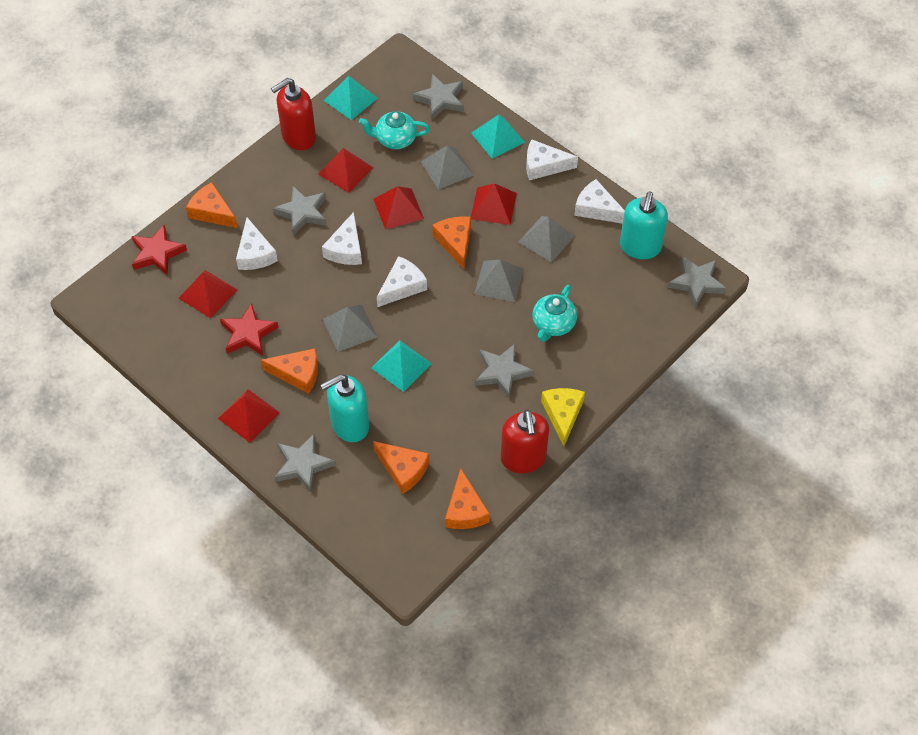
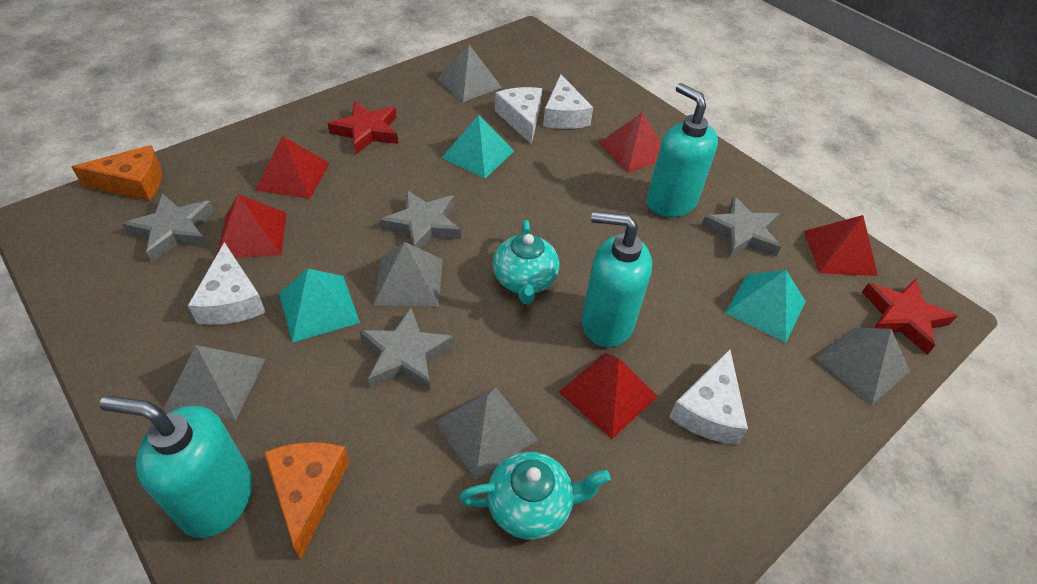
grey pyramid: [323,305,377,352] [421,146,474,190] [474,260,524,302] [518,216,575,262] = 4 -> [164,345,266,420] [373,242,443,307] [435,387,538,480] [437,45,502,102] [815,327,910,405] = 5
grey star: [273,186,326,235] [275,434,335,492] [413,74,463,120] [476,344,534,398] [668,256,727,308] = 5 -> [122,194,214,262] [359,307,454,391] [380,190,461,249] [701,196,781,258] = 4
orange cheese: [186,182,238,228] [261,348,318,394] [373,441,429,494] [432,216,471,269] [445,468,490,529] = 5 -> [72,145,162,201] [264,442,350,559] = 2
red soap dispenser: [271,78,316,150] [501,409,549,473] = 2 -> none = 0
turquoise soap dispenser: [320,374,369,442] [620,192,668,259] = 2 -> [99,396,252,538] [581,211,652,347] [647,83,718,217] = 3
white cheese: [236,217,278,270] [322,212,362,265] [377,256,427,307] [526,140,578,180] [574,179,625,224] = 5 -> [188,242,266,325] [495,87,542,144] [543,74,593,129] [669,349,748,444] = 4
yellow cheese: [541,388,585,446] = 1 -> none = 0

